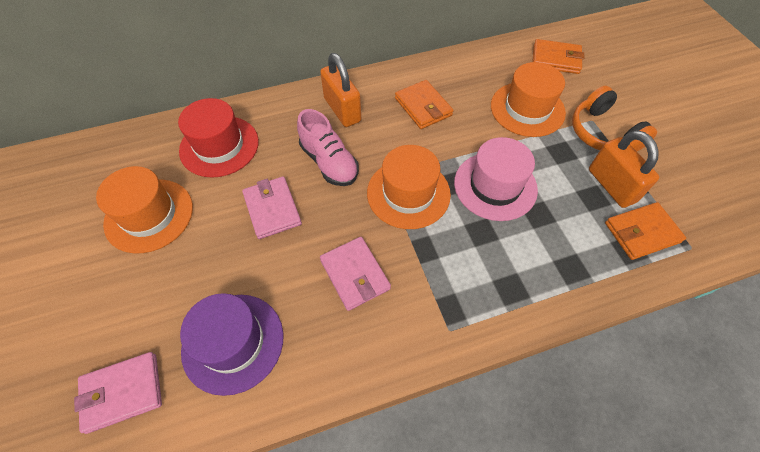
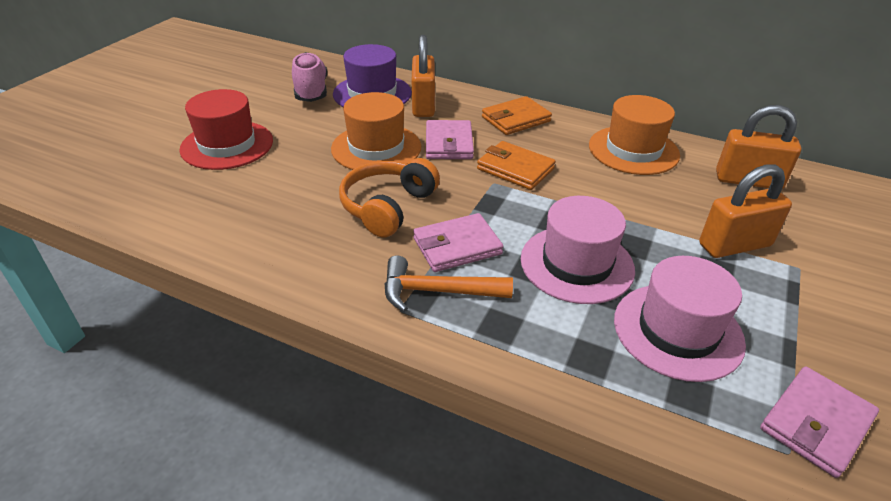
orange hammer: none = 0 -> [385,255,513,312] = 1
orange hat: [96,166,193,253] [367,145,451,229] [491,62,566,137] = 3 -> [331,92,421,170] [589,95,680,175] = 2
orange padlock: [320,53,361,127] [589,130,659,208] = 2 -> [412,35,435,117] [699,164,792,258] [716,105,801,189] = 3
orange wallet: [395,80,454,129] [532,39,584,74] [605,202,686,260] = 3 -> [477,141,556,190] [482,96,552,135] = 2
pink hat: [454,137,538,221] = 1 -> [521,196,635,304] [614,256,746,382] = 2

